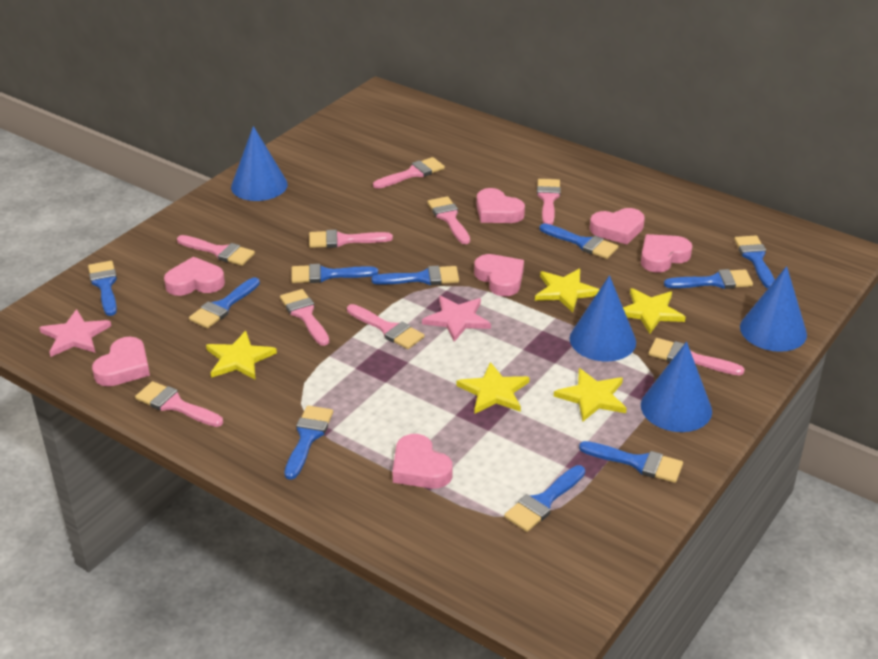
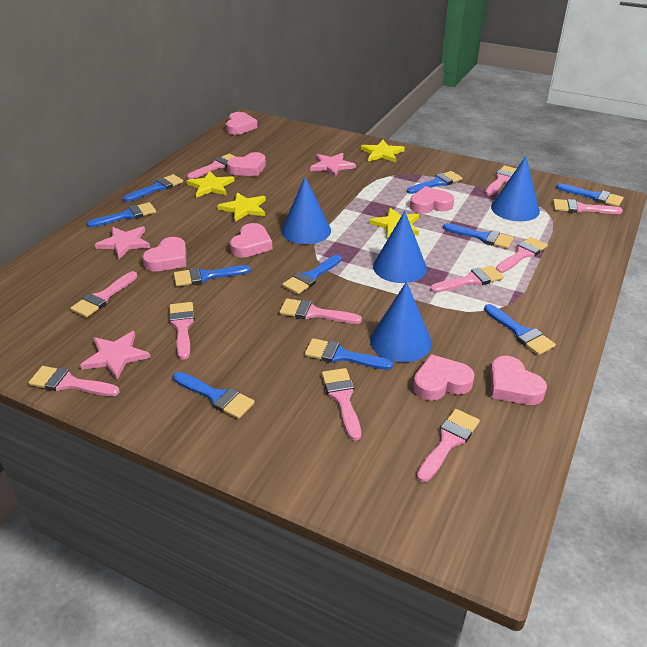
pink brush: [135,381,223,427] [177,235,255,266] [280,289,329,346] [309,230,393,248] [347,304,424,349] [373,157,445,189] [427,196,470,244] [537,179,561,225] [648,338,745,375] = 9 -> [29,366,120,396] [70,271,137,317] [169,302,195,360] [187,154,236,179] [280,299,362,324] [322,368,361,441] [417,409,480,482] [430,266,504,293] [485,165,516,195] [496,237,548,273] [553,199,623,214] = 11
pink star: [39,309,111,357] [422,296,491,342] = 2 -> [80,331,151,380] [94,226,150,259] [310,153,356,177] = 3
yellow star: [206,331,277,380] [456,362,530,414] [535,269,600,313] [554,368,627,422] [623,288,686,334] = 5 -> [187,171,235,198] [217,192,266,222] [361,140,405,162] [369,208,419,239] = 4

